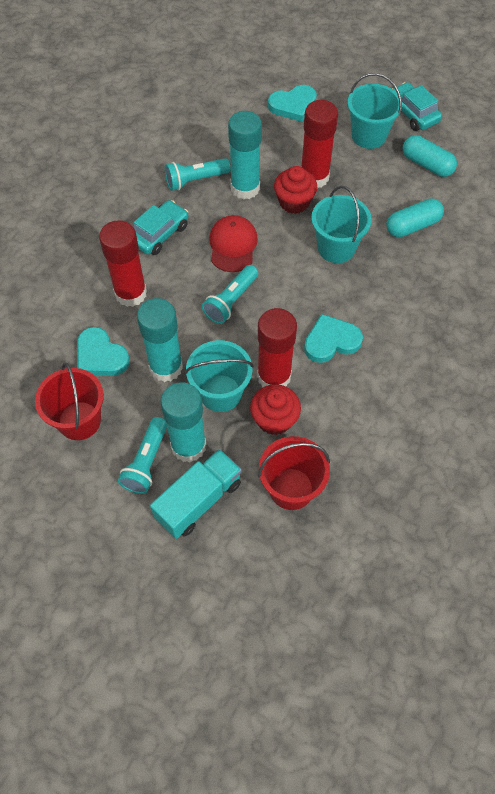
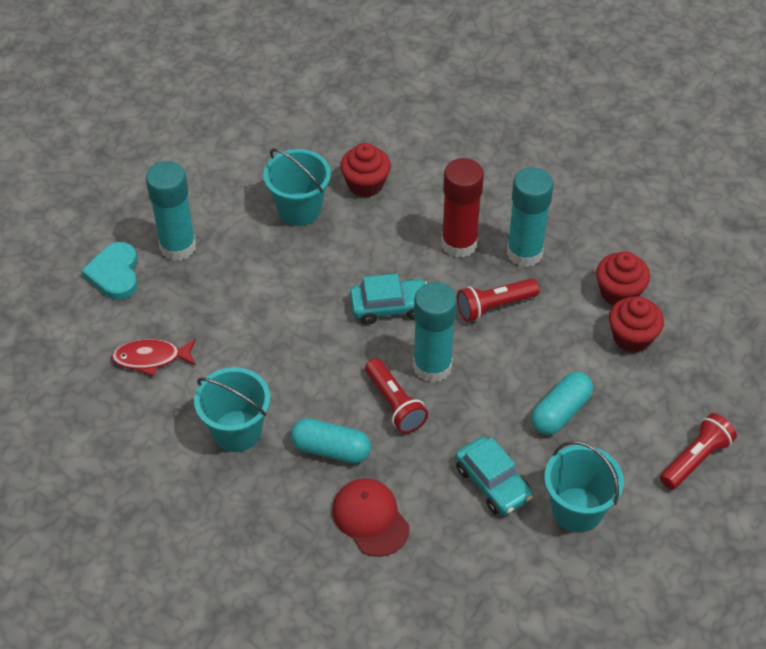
red bucket: [35,363,104,440] [258,436,330,510] = 2 -> none = 0
red cupcake: [250,384,301,435] [274,166,317,214] = 2 -> [340,143,391,197] [596,251,650,306] [609,296,664,353] = 3
red fish: none = 0 -> [111,339,196,376] = 1
red flashlight: none = 0 -> [365,358,428,433] [457,278,539,322] [660,413,737,490] = 3
red glue stick: [99,220,147,307] [257,308,297,388] [301,100,338,188] = 3 -> [441,158,484,258] = 1
turquoise flashlight: [118,417,167,494] [165,158,231,191] [202,265,258,324] = 3 -> none = 0
turquoise heart: [77,327,130,376] [268,85,317,122] [304,314,363,363] = 3 -> [81,242,138,300] = 1
turquoise truck: [150,449,242,539] = 1 -> none = 0

